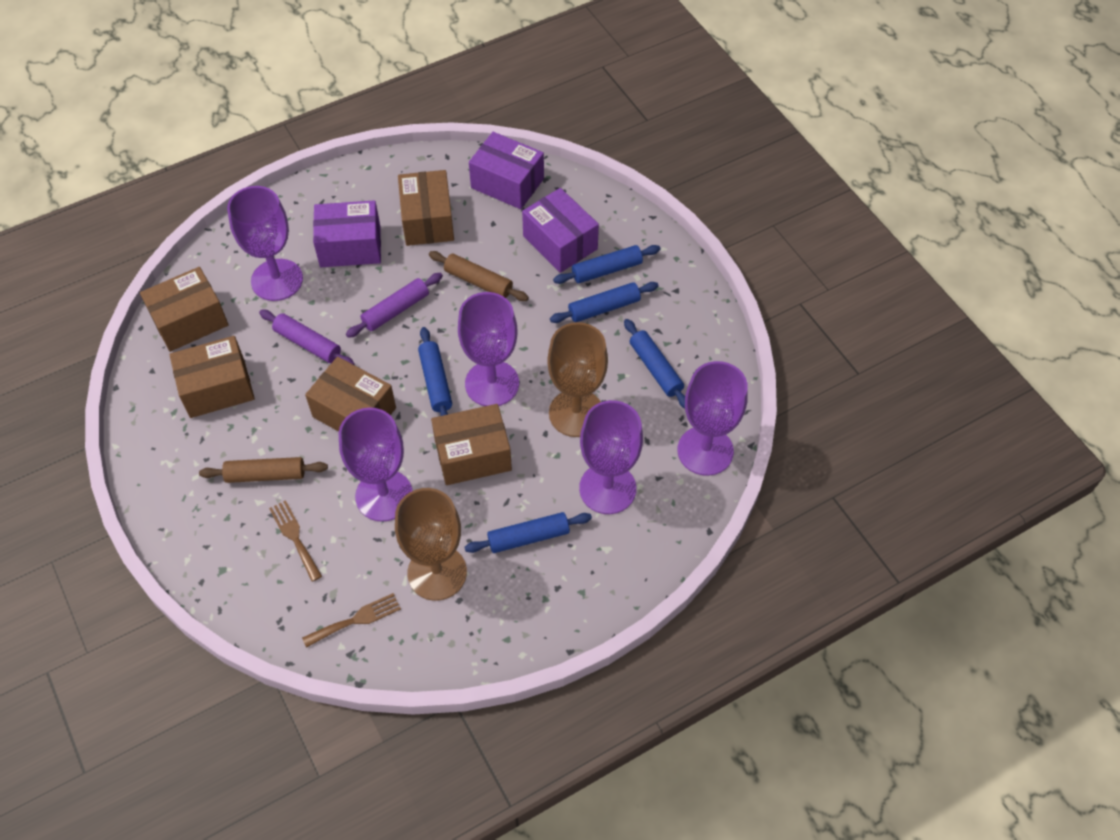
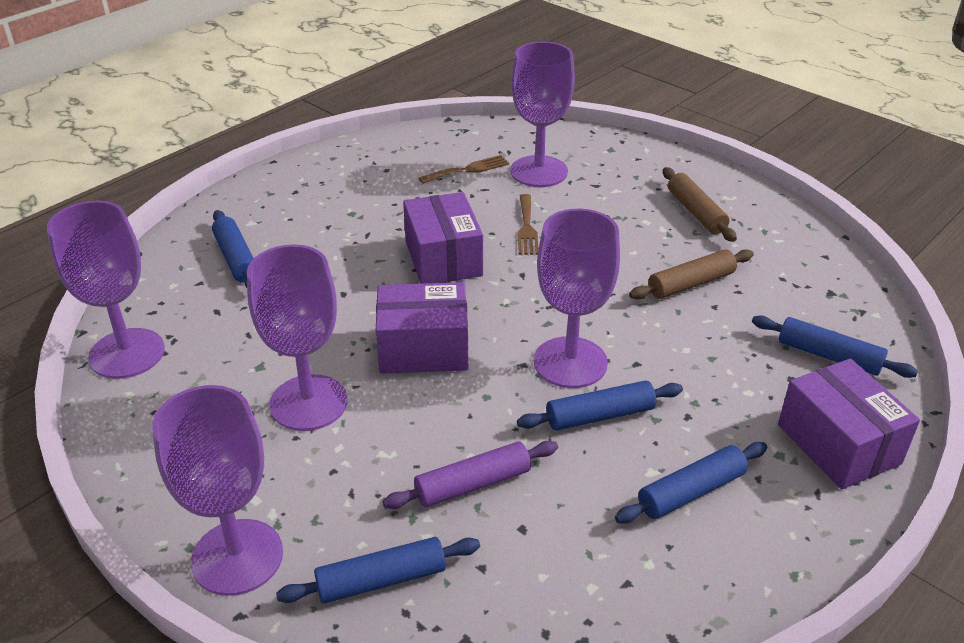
brown box: [140,267,228,352] [169,336,255,418] [305,357,396,432] [398,170,454,246] [431,404,512,485] = 5 -> none = 0
brown goblet: [395,488,467,601] [547,322,608,437] = 2 -> none = 0
purple rolling pin: [259,310,355,365] [346,273,443,338] = 2 -> [383,441,558,509] = 1

